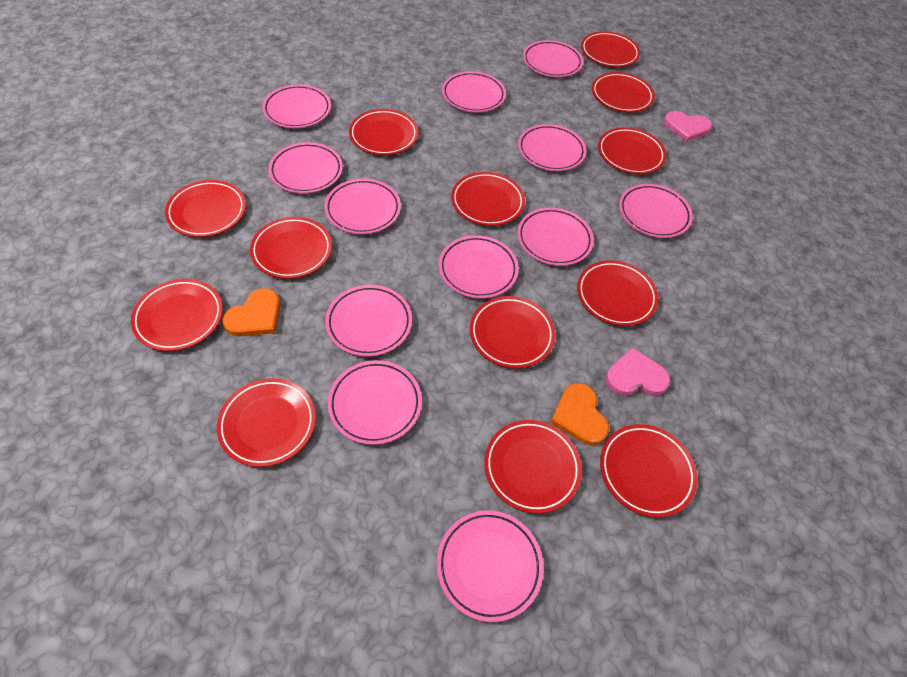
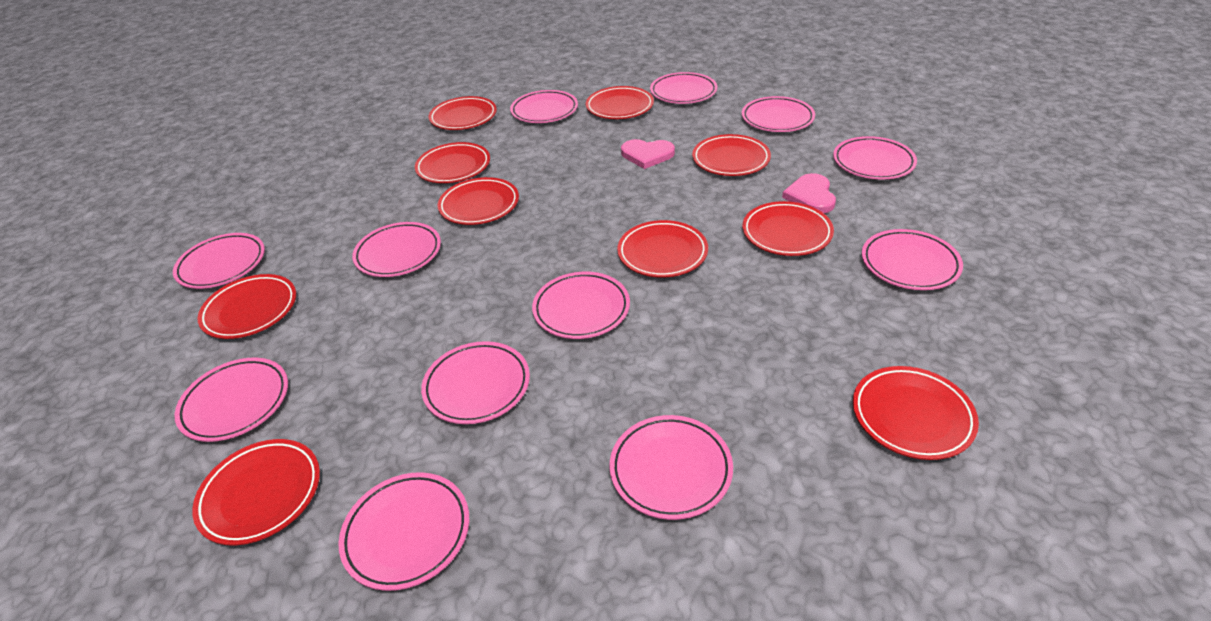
orange heart: [222,288,280,336] [550,383,609,445] = 2 -> none = 0
red plate: [131,279,223,351] [165,180,246,237] [217,378,316,467] [250,217,332,279] [349,109,418,155] [451,172,525,226] [470,296,555,368] [484,420,582,514] [577,260,658,326] [581,31,640,67] [592,72,655,112] [598,127,666,174] [600,424,697,518] = 13 -> [192,439,320,546] [198,274,296,339] [415,142,490,183] [429,96,497,130] [438,177,519,225] [586,86,654,119] [617,220,708,277] [692,134,771,176] [742,201,834,256] [853,366,979,460] = 10

